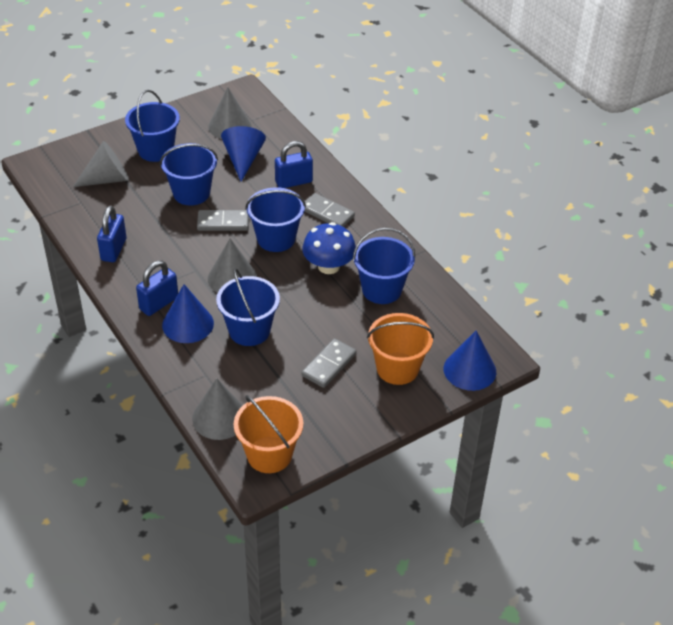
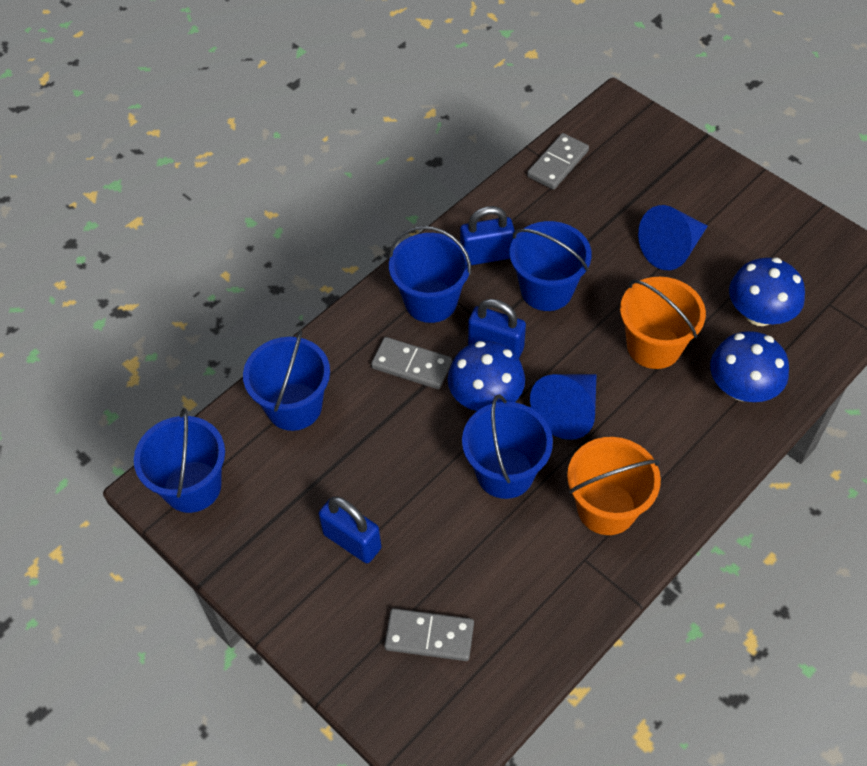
blue cone: [162,284,214,343] [221,126,266,182] [444,331,496,391] = 3 -> [530,374,597,440] [638,205,708,270] = 2
blue mushroom: [302,222,356,274] = 1 -> [448,341,525,411] [710,331,789,402] [729,258,805,326] = 3
grey cone: [73,141,129,187] [192,378,243,440] [208,87,252,139] [208,238,257,293] = 4 -> none = 0

